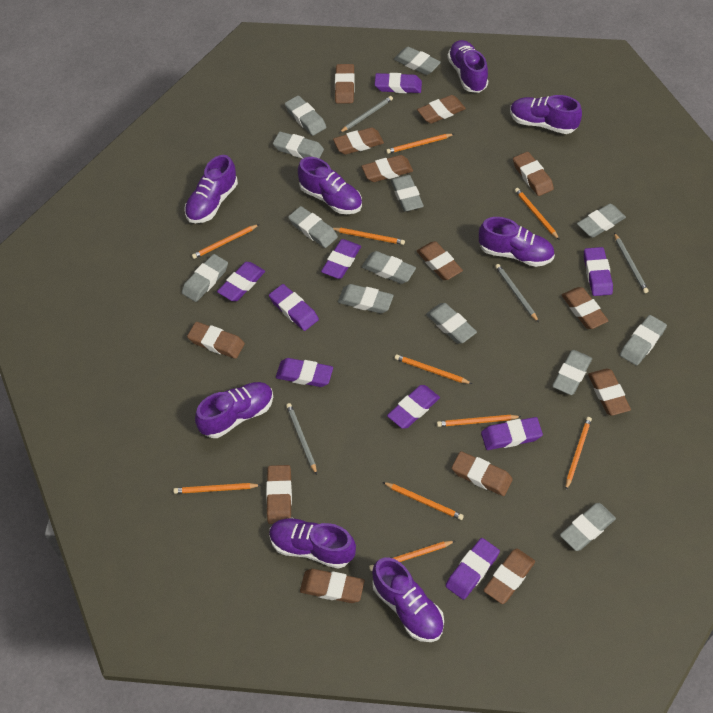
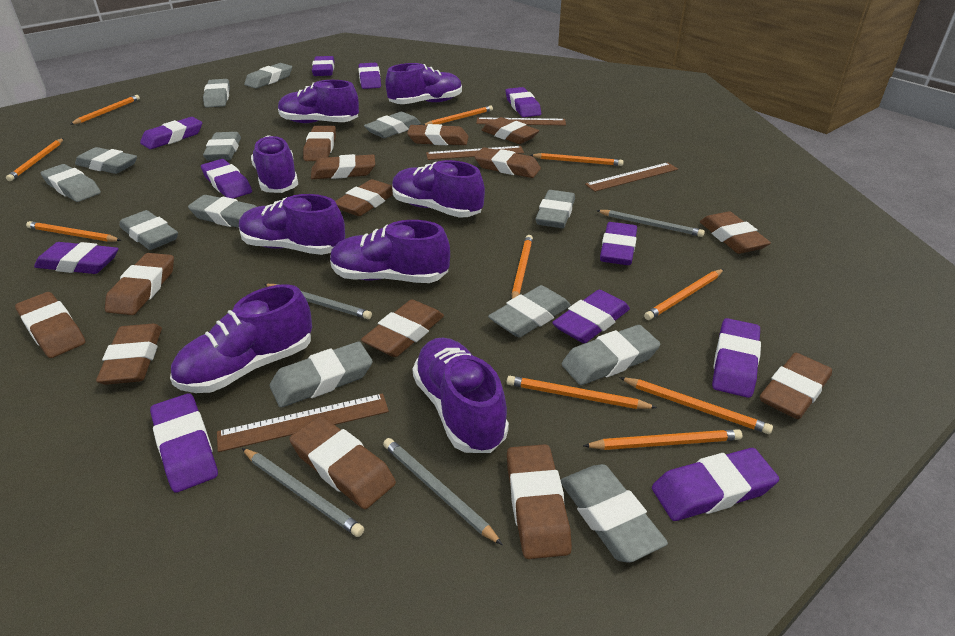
brown eraser: [187,322,245,359] [266,465,292,524] [300,569,364,603] [333,127,384,155] [335,64,355,103] [362,155,413,182] [417,95,466,124] [417,241,463,280] [452,451,513,496] [483,548,535,604] [513,152,554,196] [562,287,608,329] [588,369,631,416] = 13 -> [15,292,85,358] [96,324,162,385] [105,253,174,315] [289,416,396,509] [303,126,336,161] [311,154,375,179] [335,179,393,216] [361,300,444,357] [407,124,469,145] [474,147,541,178] [482,117,539,144] [507,444,572,559] [700,211,771,254] [760,353,832,419] = 14
brown ruler: none = 0 -> [217,393,389,452] [426,146,524,160] [476,117,566,125] [585,162,678,192] = 4
purple eraser: [217,262,265,301] [269,284,319,331] [276,358,333,387] [321,239,361,279] [375,73,422,93] [387,385,440,429] [446,538,500,600] [481,417,543,450] [584,247,613,296] = 9 -> [34,242,119,274] [140,117,202,149] [150,393,218,493] [201,159,252,199] [312,56,334,76] [358,63,381,89] [506,87,541,117] [552,290,630,343] [600,222,637,265] [652,448,779,521] [712,318,761,398] = 11

